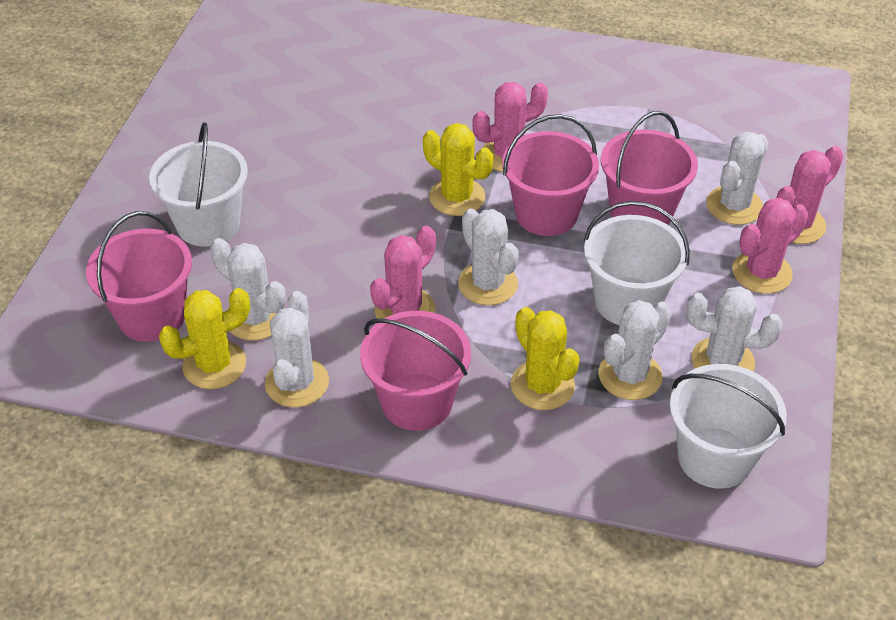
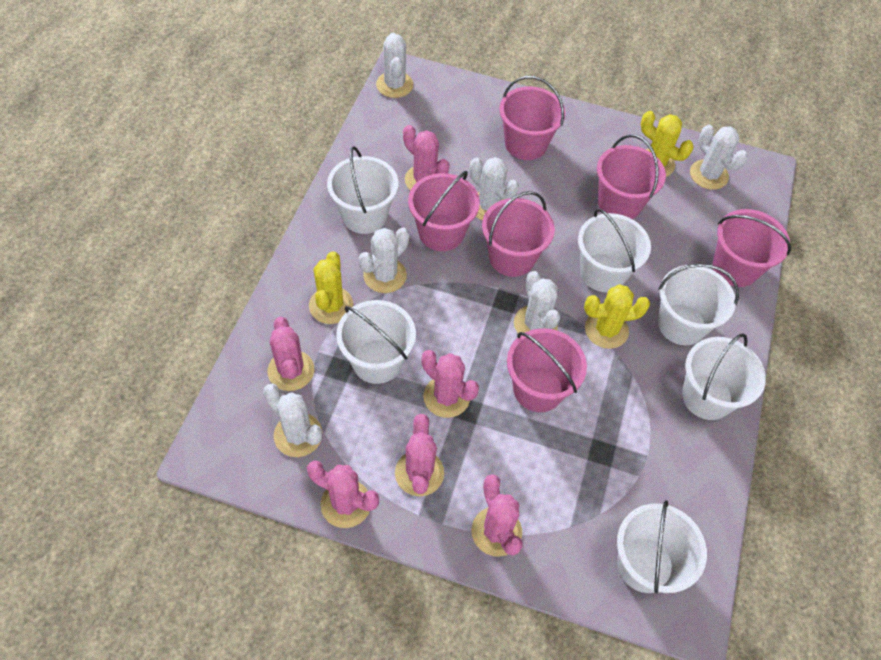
pink bucket: [86,211,192,342] [360,311,471,431] [502,114,599,236] [601,111,698,225] = 4 -> [408,171,480,251] [482,191,555,277] [499,76,565,160] [507,328,587,412] [597,134,666,219] [713,209,791,287] = 6
pink cactus: [370,226,436,319] [473,82,548,172] [732,198,808,294] [777,146,844,244] = 4 -> [267,317,314,391] [307,461,379,528] [395,414,444,496] [403,125,450,191] [421,350,479,418] [471,474,523,557] = 6
white bucket: [149,123,248,247] [584,201,690,325] [670,364,787,489] = 3 -> [327,146,399,234] [336,300,416,384] [578,209,651,292] [617,500,707,593] [658,264,739,345] [682,333,766,420] = 6

